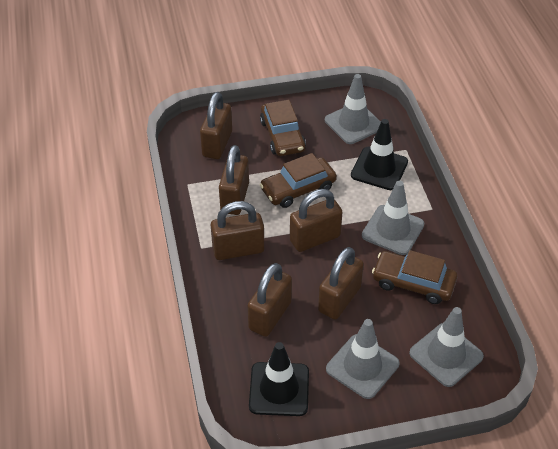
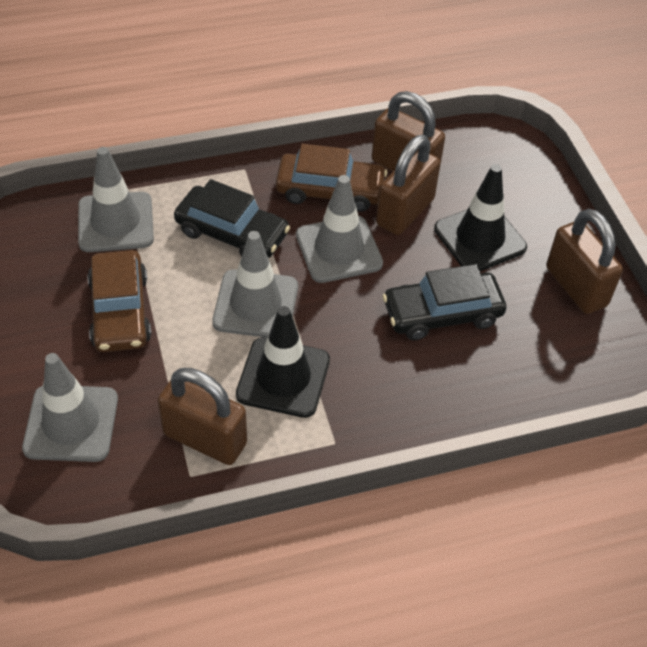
black car: none = 0 -> [174,179,290,258] [383,264,506,340] = 2
brown car: [260,100,306,156] [260,153,337,208] [372,250,458,304] = 3 -> [87,250,151,352] [276,144,388,212] = 2
brown padlock: [200,92,232,159] [211,201,264,260] [219,145,249,215] [248,263,292,337] [290,189,342,252] [318,247,364,319] = 6 -> [158,368,247,465] [372,91,445,171] [376,135,441,235] [546,209,623,314] = 4

